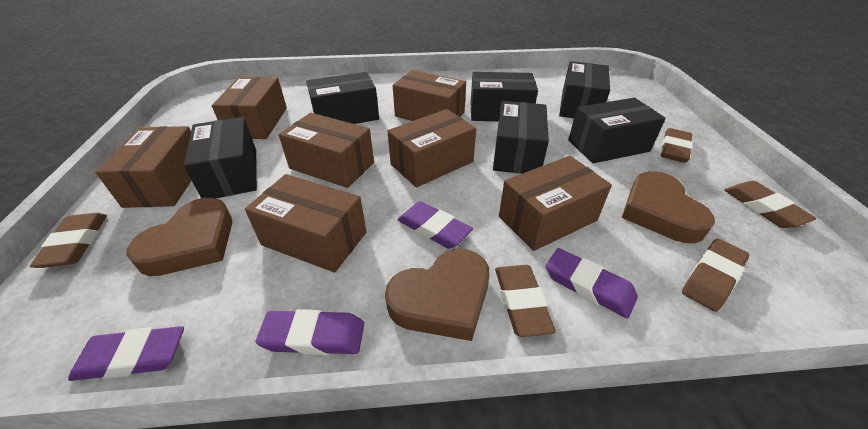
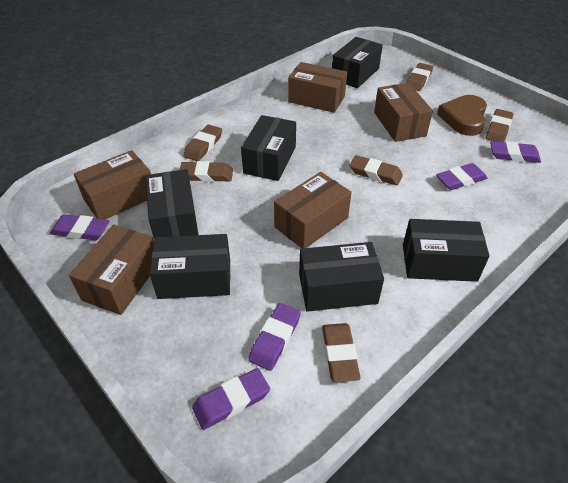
brown box: [95,126,192,208] [212,77,287,139] [245,174,366,272] [279,113,374,188] [387,109,476,187] [393,70,466,121] [499,156,612,251] = 7 -> [69,225,154,315] [74,150,151,219] [274,172,352,249] [288,62,347,113] [374,83,433,142] = 5
brown eraser: [30,213,107,268] [495,265,556,337] [661,128,693,163] [682,239,749,312] [724,181,817,228] = 5 -> [180,161,233,182] [183,124,222,161] [322,323,360,382] [350,155,403,186] [407,63,433,91] [486,109,513,142] = 6
brown heart: [126,198,233,276] [385,249,490,341] [622,171,715,243] = 3 -> [437,95,487,136] = 1
purple eraser: [68,326,184,381] [256,309,364,355] [397,202,473,249] [546,248,638,318] = 4 -> [50,214,109,240] [192,368,270,430] [248,303,301,371] [436,163,487,190] [490,141,541,163] = 5

